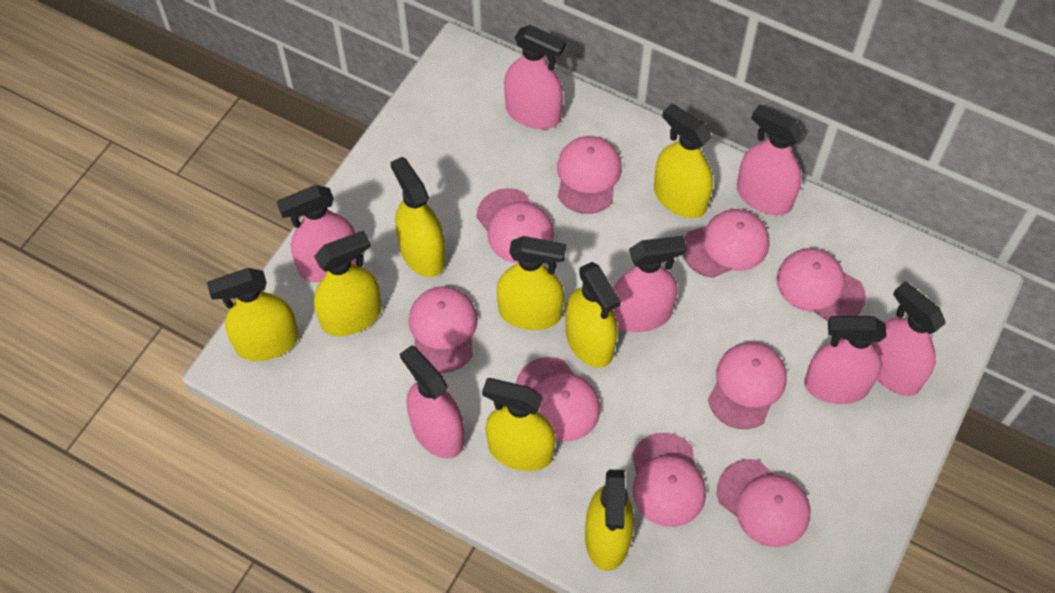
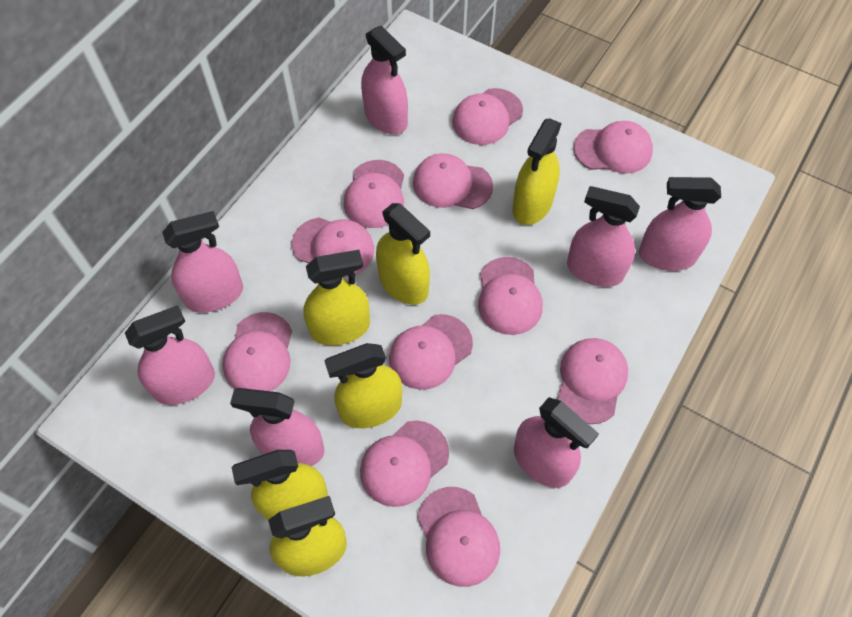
pink cap: [409,286,478,373] [477,188,554,263] [516,357,600,442] [557,136,622,214] [632,433,706,527] [683,209,770,278] [708,342,787,429] [717,459,810,547] [777,248,866,321] = 9 -> [222,312,292,391] [292,217,374,277] [344,160,404,228] [360,421,449,507] [389,314,473,390] [413,153,493,209] [417,487,500,587] [452,88,523,145] [478,257,543,335] [557,338,628,424] [574,121,653,174] = 11
yellow spray bottle: [207,268,299,361] [314,230,382,336] [390,157,446,277] [482,378,556,471] [497,236,566,330] [565,262,621,368] [585,470,634,571] [654,104,713,218] = 8 -> [231,450,328,521] [268,496,347,576] [303,250,370,345] [324,343,402,428] [376,203,430,305] [512,118,562,225] = 6

